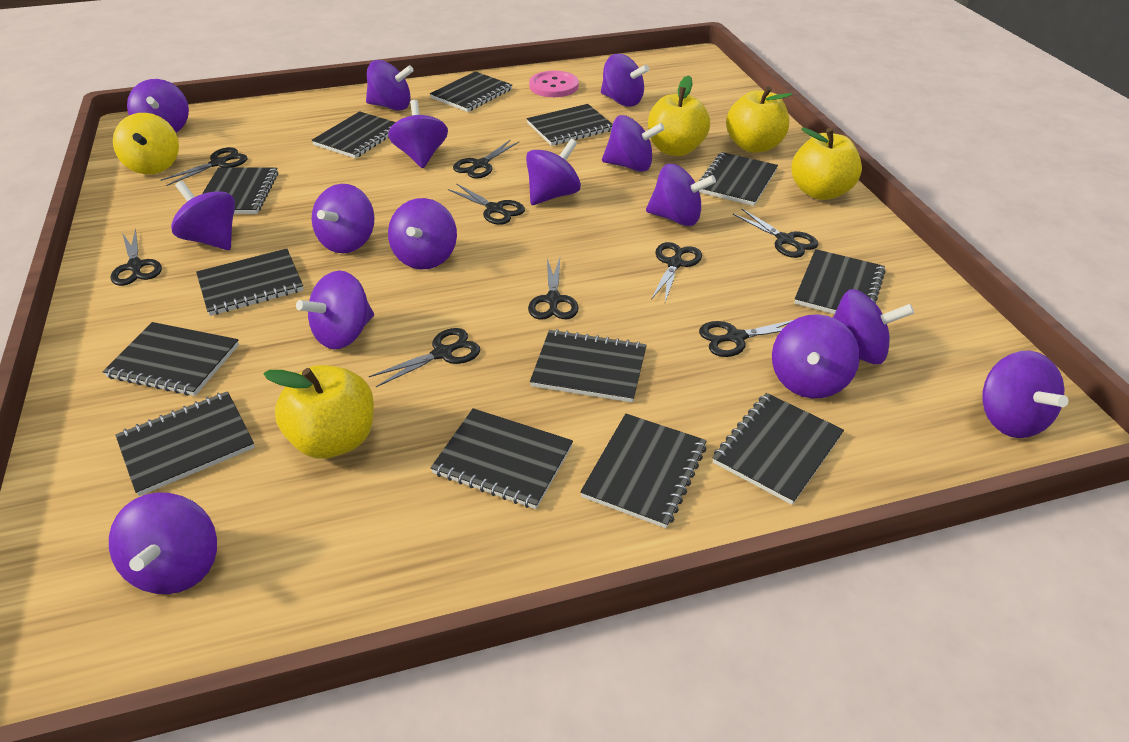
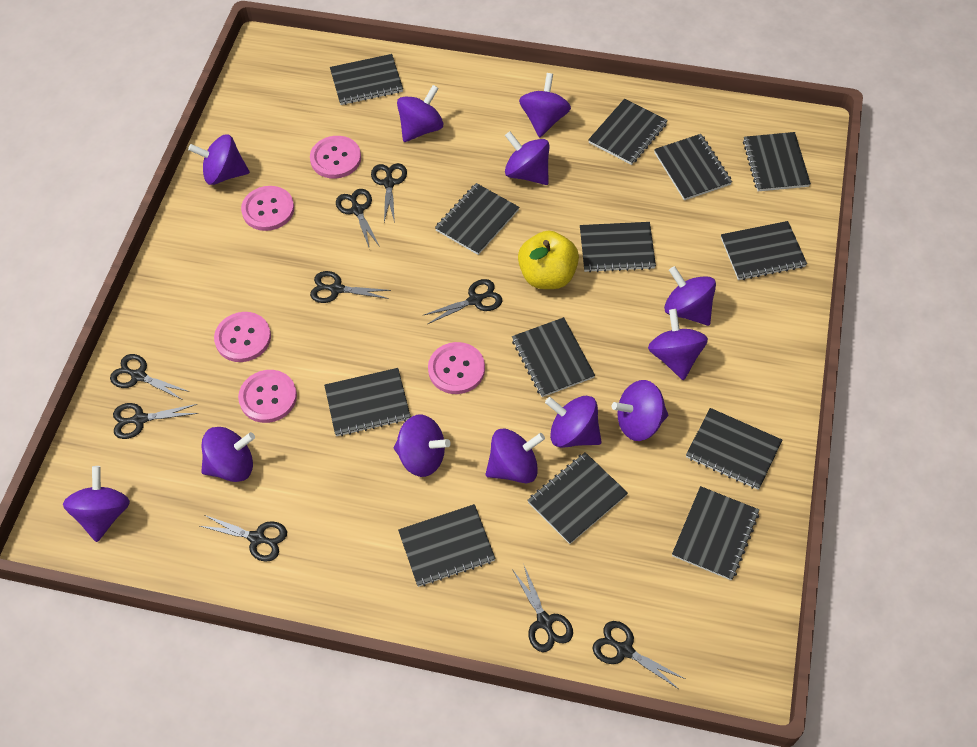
pink button: [529,71,579,97] = 1 -> [214,312,271,362] [238,370,297,423] [241,186,294,231] [310,136,361,179] [428,342,485,394] = 5
purple spinning top: [109,492,217,594] [127,79,189,132] [171,181,235,250] [296,270,374,349] [312,184,375,253] [366,60,414,111] [388,100,448,168] [388,198,457,270] [526,139,581,205] [601,54,649,107] [602,115,665,172] [646,164,716,226] [772,314,860,398] [833,289,914,364] [982,351,1068,438] = 15 -> [63,466,130,542] [188,134,250,185] [201,427,255,482] [394,415,451,477] [397,85,443,142] [485,428,545,483] [505,131,549,185] [519,73,571,137] [545,396,601,448] [612,380,668,441] [648,309,708,380] [664,266,716,326] = 12
yellow apple: [263,365,374,459] [648,75,710,156] [726,86,792,153] [791,127,862,200] = 4 -> [518,231,579,289] = 1
yellow spinning top: [113,113,179,174] = 1 -> none = 0

